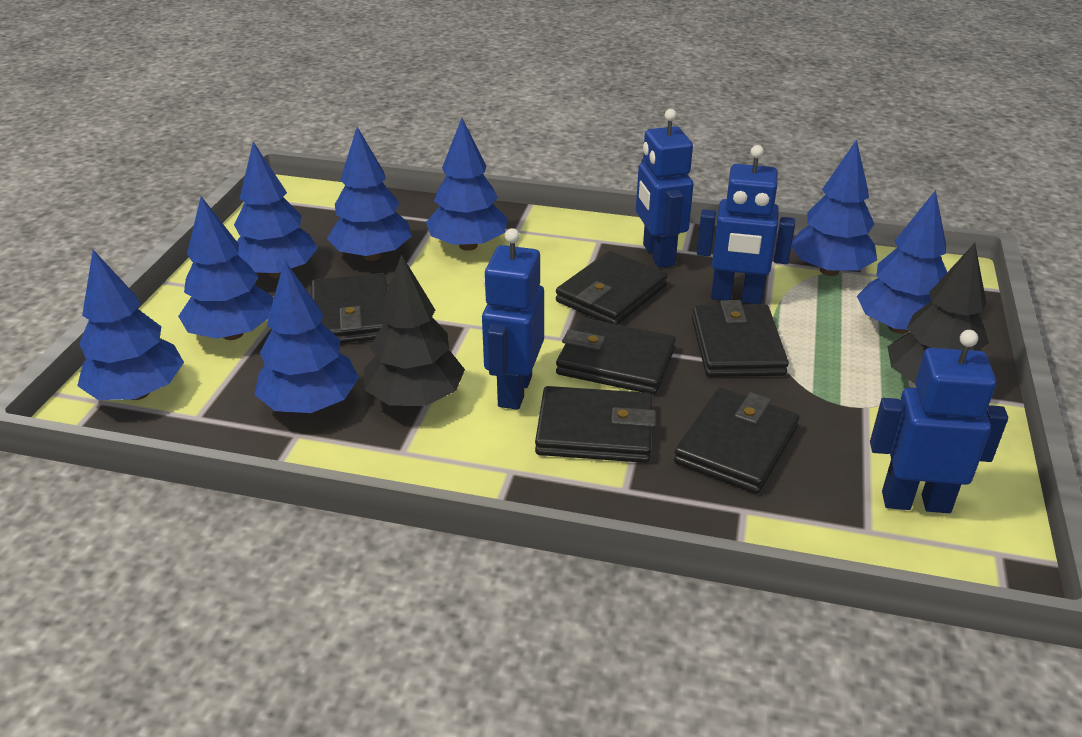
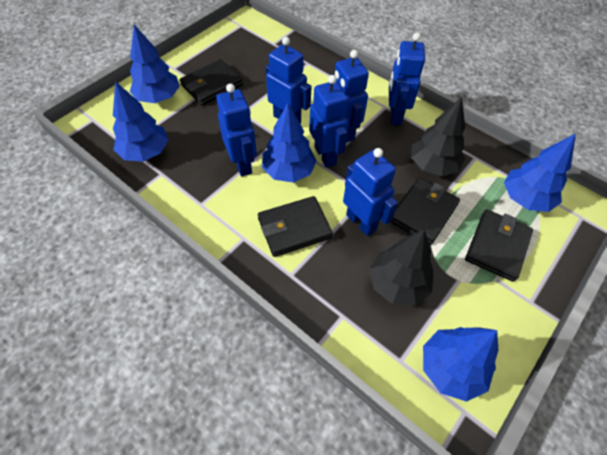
black wallet: [311,273,387,343] [535,386,656,463] [556,251,668,325] [556,318,676,395] [674,388,799,494] [692,300,789,377] = 6 -> [180,59,243,106] [258,196,333,257] [391,178,460,245] [465,209,533,282] = 4
blue robot: [482,228,544,410] [636,109,693,268] [697,145,795,304] [870,330,1008,513] = 4 -> [216,84,257,176] [266,37,312,124] [309,75,348,168] [332,50,369,143] [343,148,398,236] [389,33,425,125] = 6
blue tree: [77,250,184,400] [178,196,273,340] [234,142,318,278] [254,260,359,413] [327,127,412,261] [426,118,508,251] [791,140,877,276] [857,190,947,334] = 8 -> [113,81,169,162] [130,25,180,103] [262,103,317,183] [423,327,498,402] [504,133,576,212] = 5

